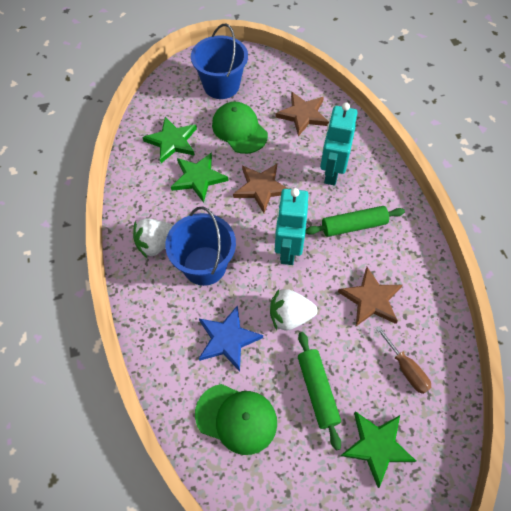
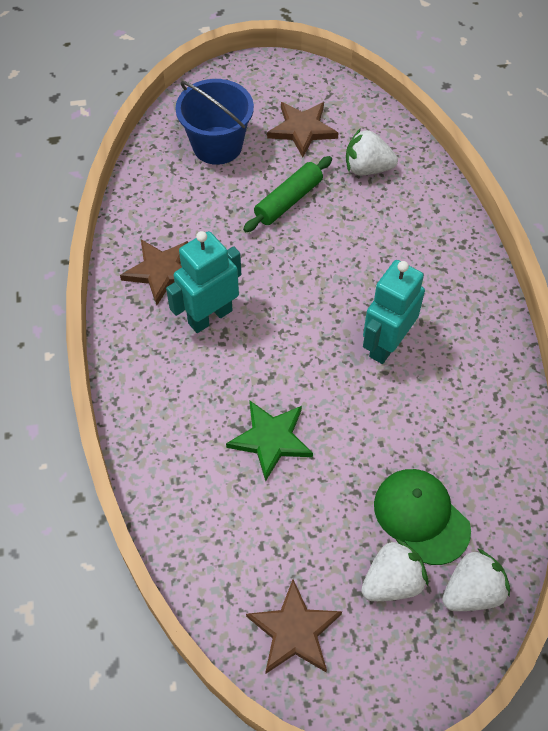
blue bucket: [165,207,236,286] [191,24,248,99] = 2 -> [175,79,254,165] = 1
blue star: [199,305,263,372] = 1 -> none = 0
brown screwdriver: [376,326,431,394] = 1 -> none = 0
green cap: [195,384,277,455] [212,102,268,154] = 2 -> [374,469,471,565] = 1
green rolling pin: [298,332,341,450] [305,206,405,237] = 2 -> [243,156,332,232] = 1
green star: [142,117,197,163] [171,152,229,203] [341,411,416,488] = 3 -> [226,400,313,482] = 1
white strawberry: [133,218,173,259] [270,289,317,331] = 2 -> [346,128,398,175] [361,538,428,601] [442,548,510,611] = 3

